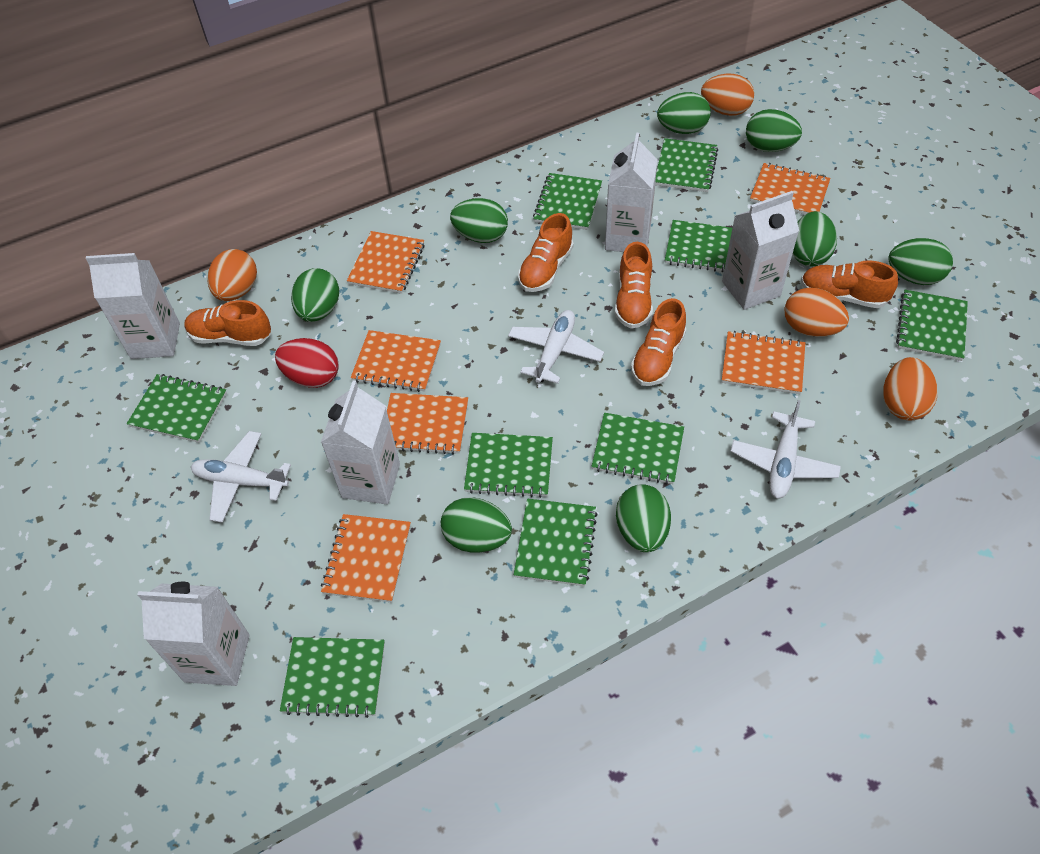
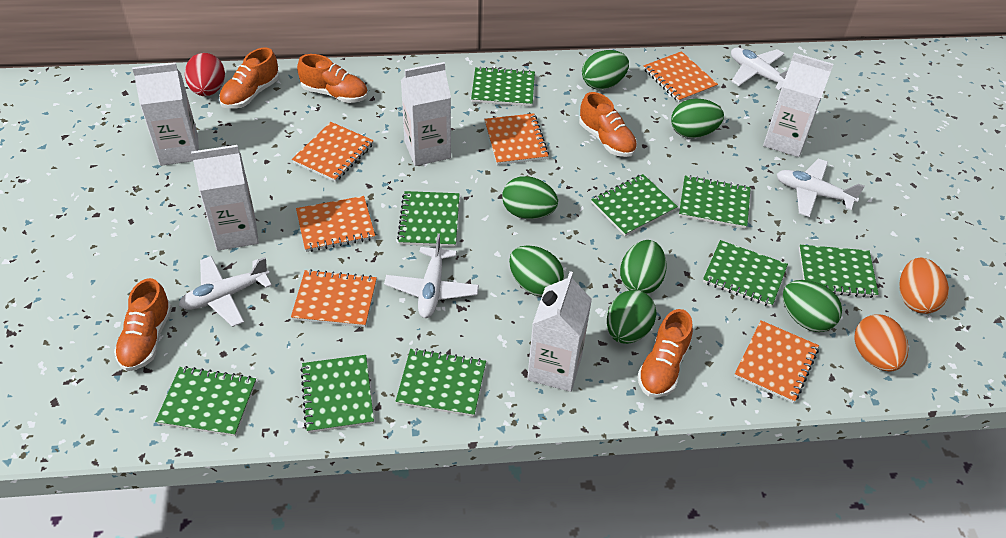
green egg: [291,268,339,322] [441,497,512,553] [450,198,508,243] [616,484,671,552] [657,92,711,134] [746,109,802,152] [793,211,837,266] [888,238,953,285] = 8 -> [502,176,558,219] [509,245,564,297] [582,50,629,90] [607,290,656,344] [620,240,667,294] [671,99,724,138] [783,280,842,332] = 7
orange egg: [208,249,257,301] [701,74,754,116] [784,288,849,337] [883,357,937,420] = 4 -> [855,315,909,372] [899,258,949,314] = 2
white plane: [191,431,291,523] [508,310,604,384] [730,400,841,499] = 3 -> [179,256,272,327] [384,233,479,318] [731,47,788,90] [777,159,865,217] = 4

